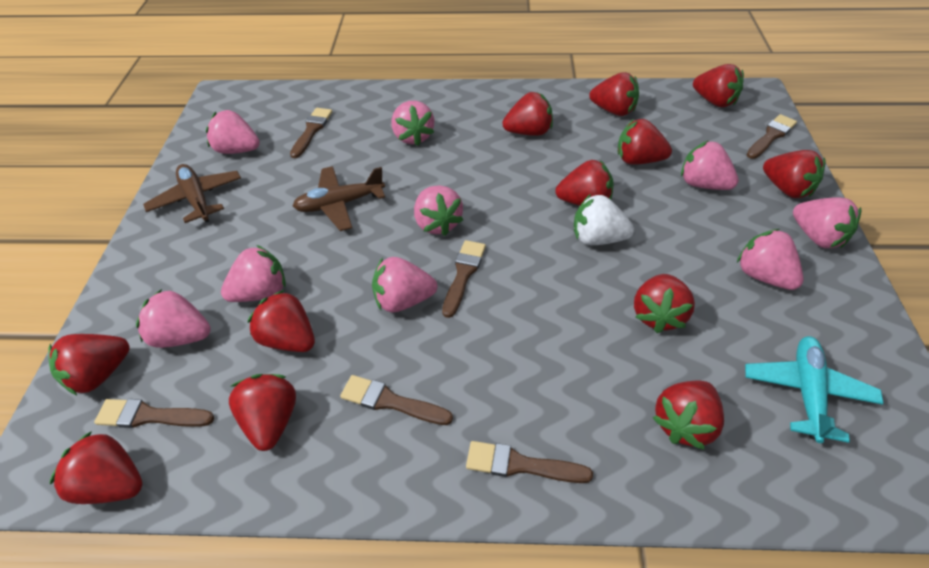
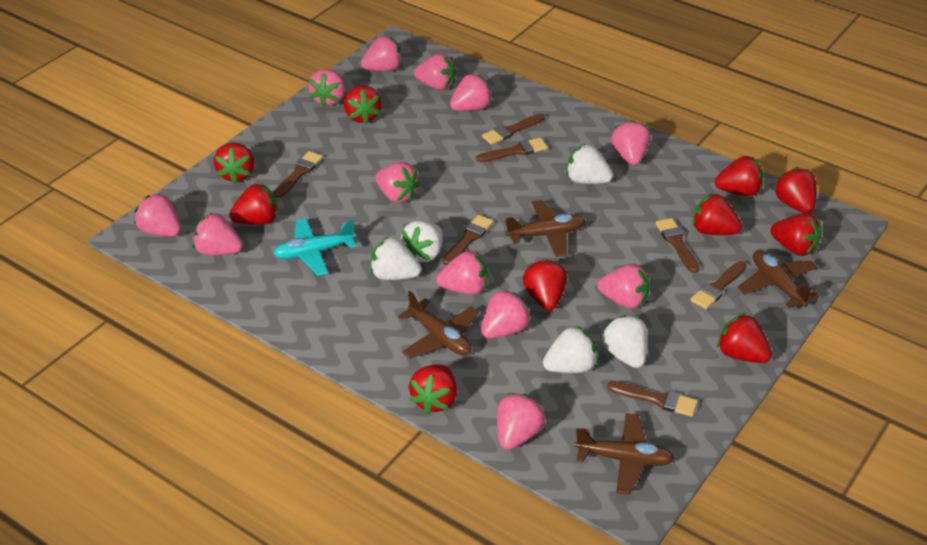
brown brush: [94,399,214,428] [290,108,332,158] [340,375,453,425] [442,240,486,318] [466,441,593,483] [747,114,797,159] = 6 -> [274,151,323,198] [442,215,494,265] [476,138,548,162] [482,113,545,145] [607,381,698,417] [656,218,699,273] [690,261,747,309] = 7
brown plane: [143,164,241,223] [293,166,385,231] = 2 -> [398,291,479,358] [505,200,586,257] [575,413,674,495] [738,250,819,308] = 4
pink strawberry: [136,289,211,348] [206,110,260,154] [221,245,286,302] [372,257,437,312] [391,101,434,146] [414,186,463,236] [681,141,739,190] [737,229,804,290] [793,197,862,248] = 9 -> [134,193,181,237] [193,213,243,255] [308,69,345,107] [361,36,403,71] [375,162,420,203] [414,53,456,90] [436,251,488,295] [450,73,493,111] [481,289,532,339] [497,393,546,450] [597,264,650,309] [611,120,651,165] = 12
red strawberry: [48,334,130,395] [50,431,142,504] [229,374,296,451] [248,290,315,352] [502,92,553,136] [555,160,614,206] [589,72,639,116] [618,119,672,165] [634,274,695,333] [652,380,724,450] [693,64,744,107] [763,150,826,198] = 12 -> [214,143,254,184] [229,183,278,225] [344,85,382,124] [409,364,457,414] [523,259,567,310] [692,193,742,235] [715,156,763,196] [717,313,772,363] [770,213,821,256] [774,167,817,213] = 10
white strawberry: [574,194,634,245] = 1 -> [370,237,421,280] [401,220,443,262] [543,325,598,373] [566,144,613,184] [601,315,648,368] = 5

